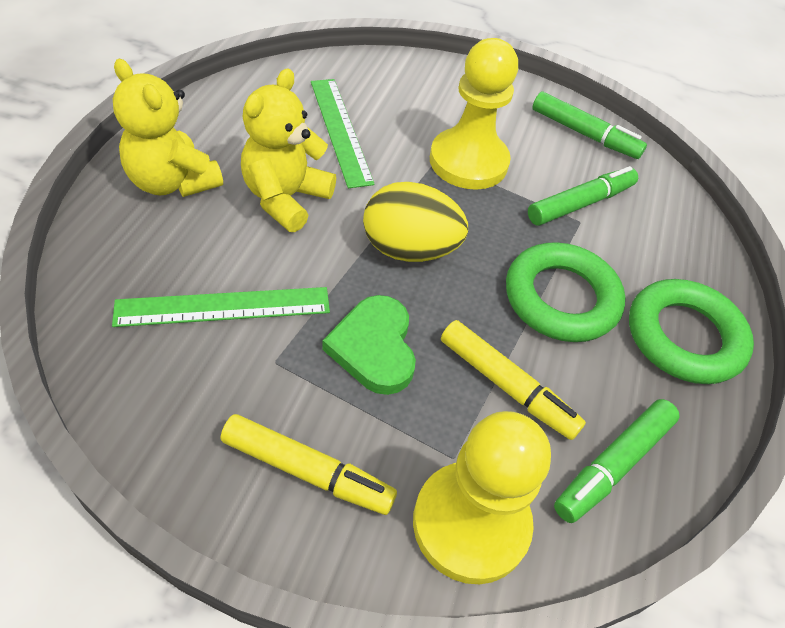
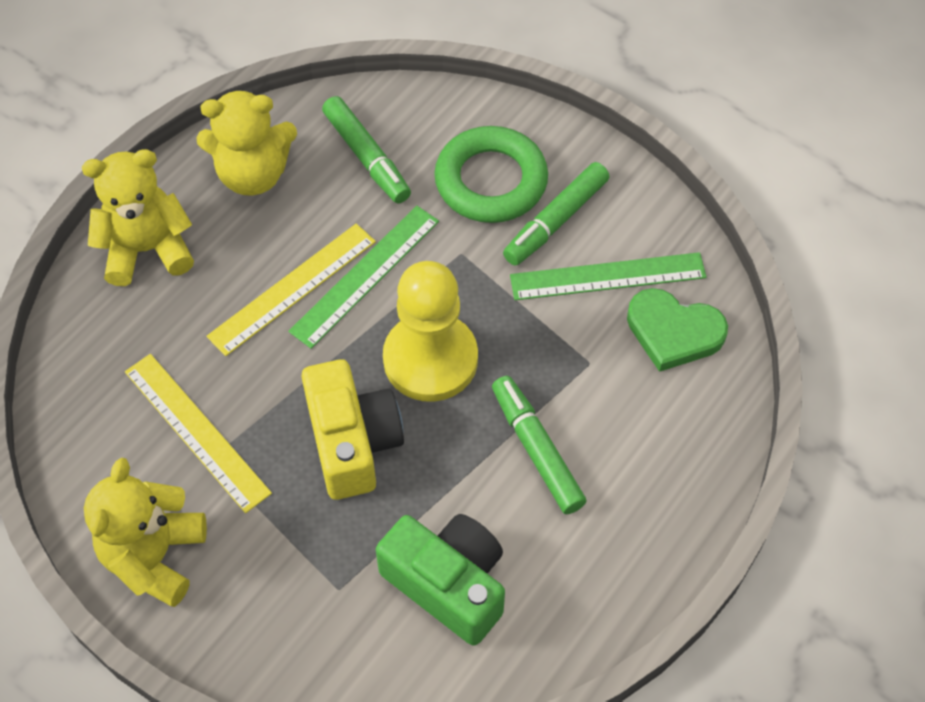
green camera: none = 0 -> [376,514,505,646] = 1
green ring: [506,242,625,342] [629,279,754,384] = 2 -> [434,126,548,223] = 1
yellow camera: none = 0 -> [301,359,404,500] = 1
yellow egg: [363,182,468,262] = 1 -> none = 0
yellow marker: [221,414,397,515] [441,320,586,440] = 2 -> none = 0
yellow pawn: [413,411,551,584] [430,38,518,190] = 2 -> [383,261,478,402] = 1
yellow ruler: none = 0 -> [125,354,272,513] [206,224,376,356] = 2
yellow teddy bear: [113,59,223,197] [241,68,336,232] = 2 -> [82,149,194,286] [84,458,207,607] [196,89,297,195] = 3

